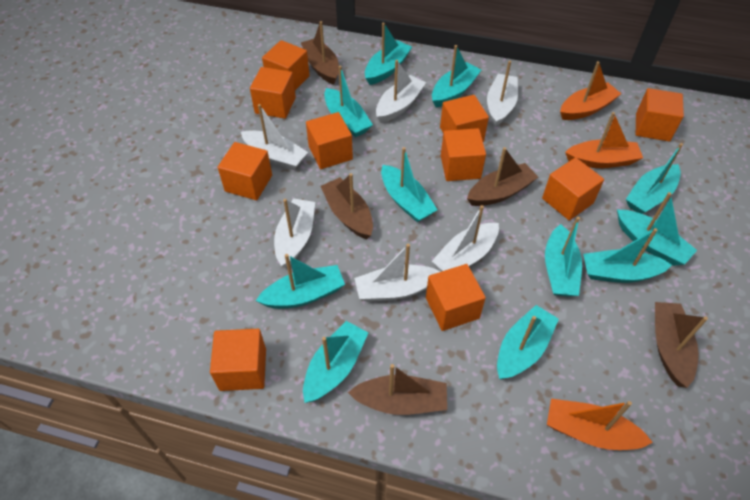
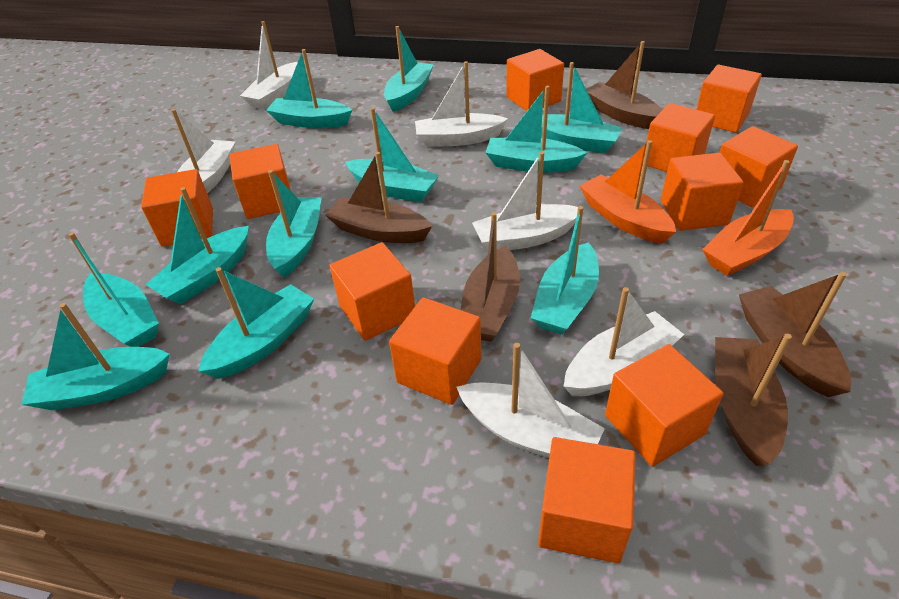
orange boat: [547,398,653,450] [560,61,621,120] [565,112,643,168] = 3 -> [580,140,676,244] [702,160,794,276] = 2
orange cube: [210,329,266,391] [218,142,272,200] [250,67,296,119] [262,40,310,90] [306,112,353,169] [426,264,486,331] [440,95,489,142] [441,128,486,181] [542,157,604,221] [636,88,684,142] = 10 -> [141,169,213,247] [229,144,291,219] [329,242,415,341] [389,297,481,405] [506,49,564,111] [538,437,636,563] [605,344,723,467] [643,103,715,172] [661,152,744,231] [696,64,762,133] [720,126,798,208] = 11

